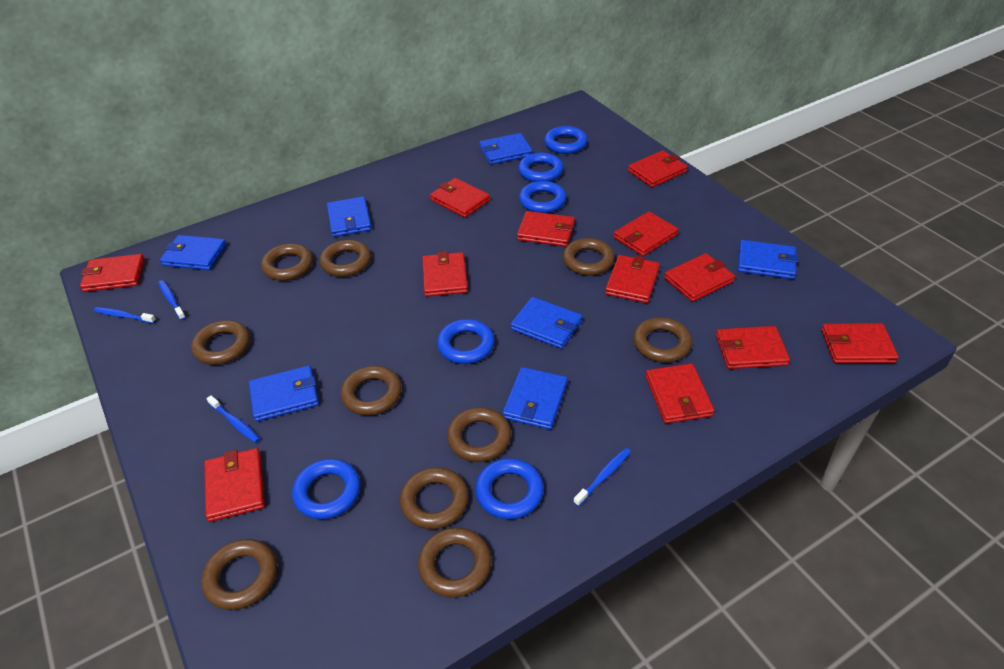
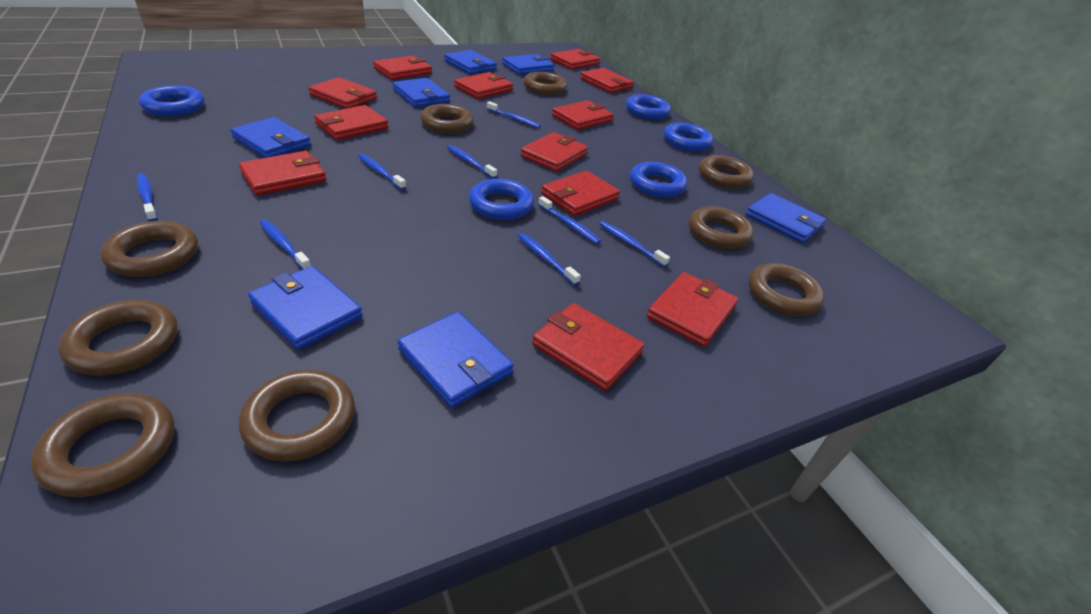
blue ring: [292,459,361,519] [437,319,495,364] [475,458,544,519] [518,153,564,182] [519,181,566,213] [544,126,588,154] = 6 -> [139,85,204,116] [469,179,534,220] [626,94,671,119] [630,162,687,197] [664,123,713,151] = 5
blue toothbrush: [94,307,156,323] [158,280,186,320] [207,395,260,443] [574,448,631,506] = 4 -> [137,174,158,221] [260,220,311,269] [358,154,406,190] [447,145,497,179] [487,102,541,128] [518,233,581,285] [538,196,601,244] [599,221,670,267] = 8
brown ring: [191,320,250,365] [201,539,277,610] [261,244,313,281] [320,240,371,277] [341,366,402,416] [400,467,469,529] [418,527,492,598] [447,407,511,462] [563,238,615,276] [633,317,692,363] = 10 -> [31,393,174,497] [58,300,178,375] [100,221,198,277] [239,370,355,462] [420,104,474,133] [524,72,567,95] [689,206,754,249] [699,155,754,188] [749,263,824,316] = 9

